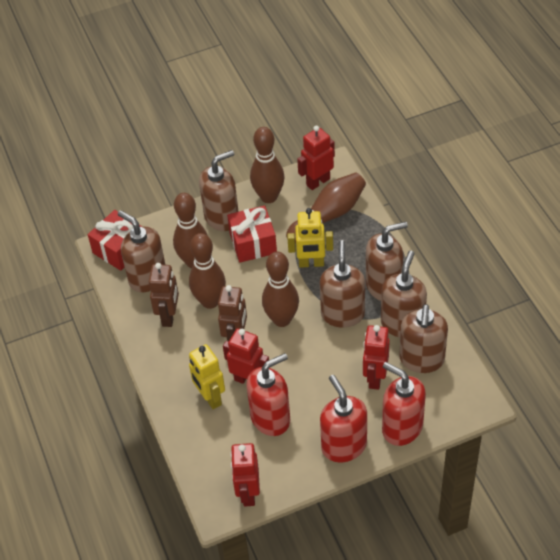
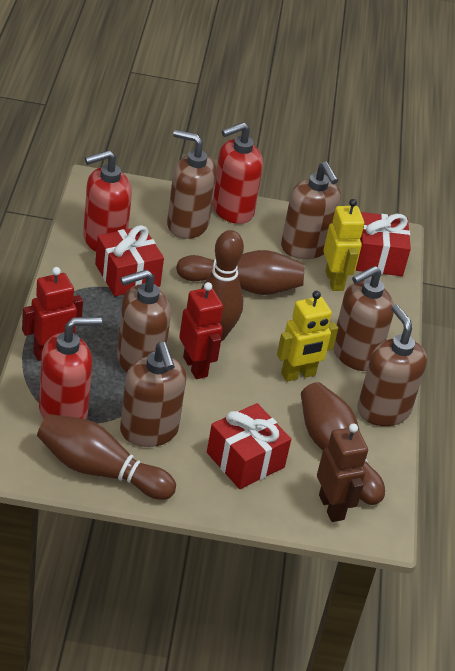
brown bowling pin: [173,193,208,268] [189,233,226,309] [250,127,285,203] [262,251,299,327] [286,172,366,243] = 5 -> [37,414,176,500] [176,250,305,295] [201,230,244,341] [301,382,385,505] = 4
brown robot: [149,263,179,327] [218,285,247,341] = 2 -> [317,423,368,522] = 1
red gift: [88,210,143,271] [227,206,277,263] = 2 -> [95,225,164,296] [207,403,291,489] [356,212,411,276] = 3
red robot: [223,328,269,384] [230,443,260,507] [297,126,335,190] [363,325,390,390] = 4 -> [22,267,83,361] [179,282,223,379] = 2

